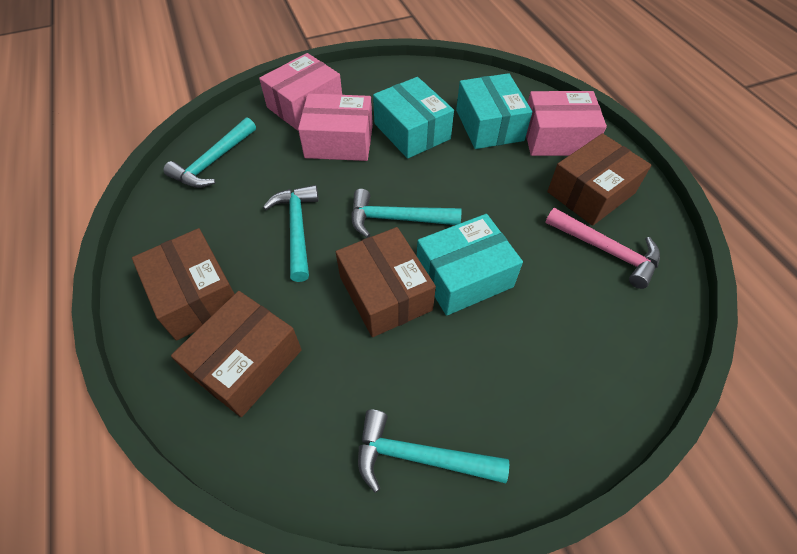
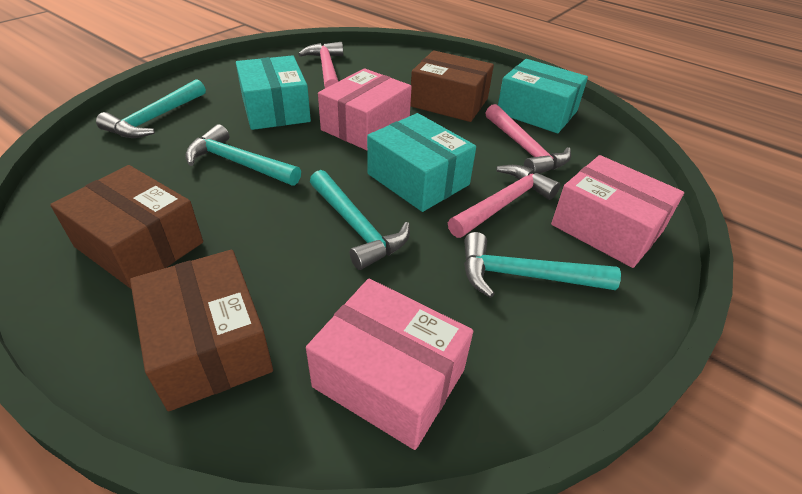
brown box: [132,228,235,341] [171,291,302,417] [336,227,436,337] [547,133,652,226] = 4 -> [50,165,203,289] [130,250,273,411] [410,50,494,122] = 3
pink hammer: [545,208,660,289] = 1 -> [298,42,343,88] [448,165,560,238] [486,104,571,174] = 3

